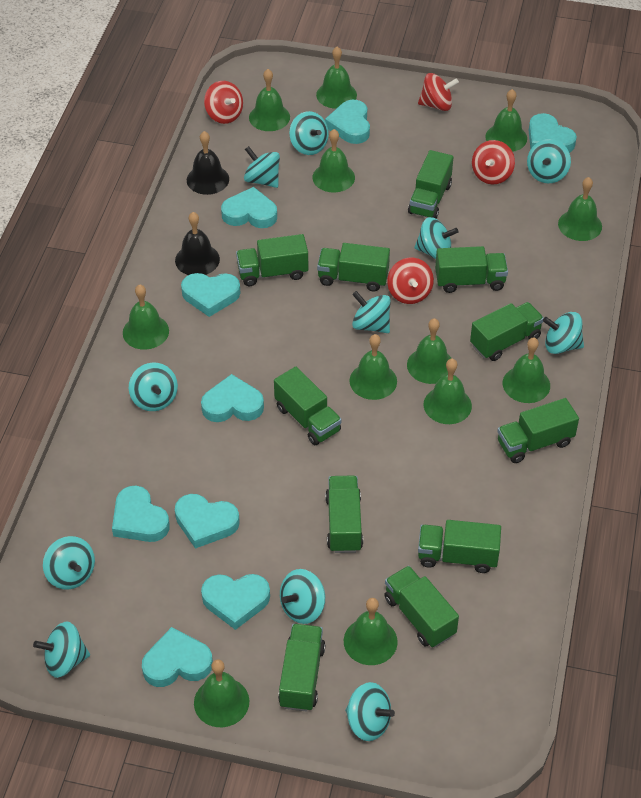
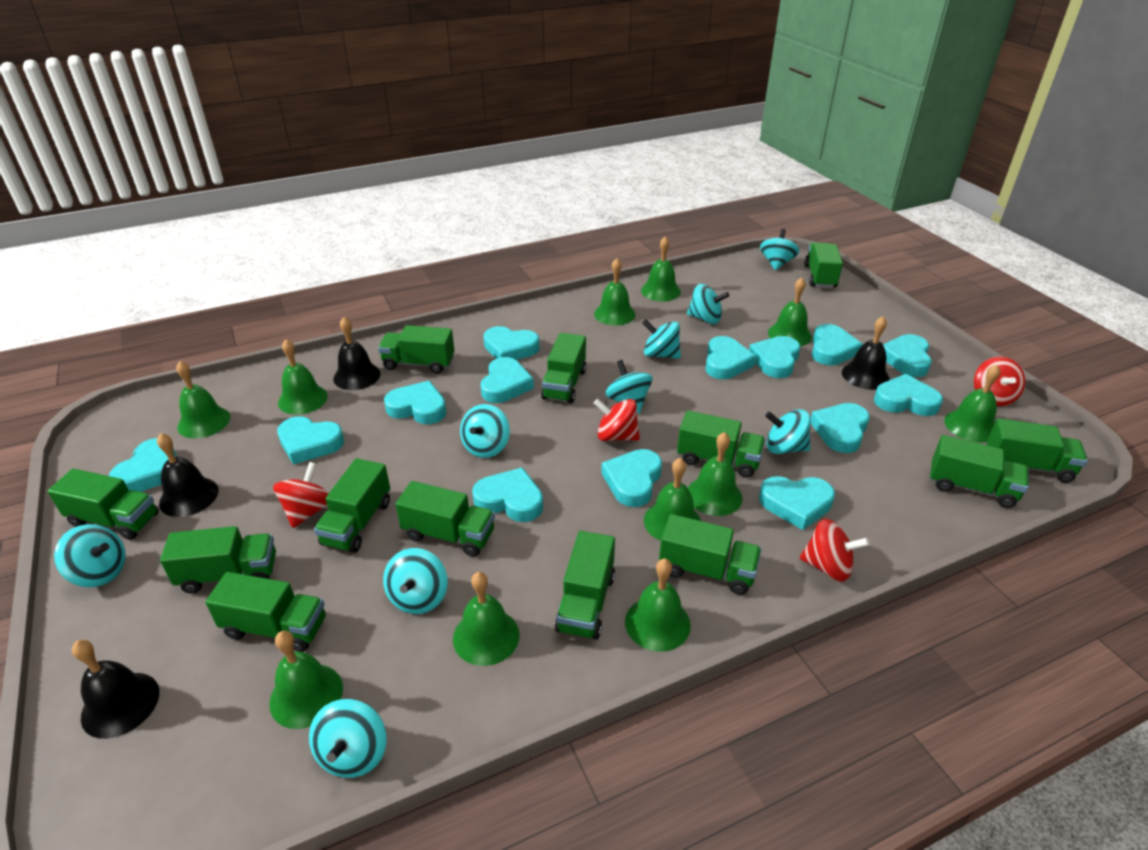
black bell: [175,212,220,275] [187,131,229,195] = 2 -> [72,640,159,739] [157,433,218,517] [333,317,381,390] [842,317,890,390] = 4
green bell: [123,284,169,350] [194,659,249,727] [249,69,290,131] [312,129,355,192] [316,46,357,109] [344,598,398,665] [349,334,397,400] [407,318,452,384] [424,359,472,424] [486,89,527,152] [503,338,550,403] [558,177,602,241] = 12 -> [176,361,230,438] [269,631,343,729] [278,339,328,415] [453,572,520,666] [594,258,636,325] [625,559,691,652] [641,236,681,301] [644,458,701,541] [688,432,742,516] [768,278,812,346] [944,365,1001,442] = 11
green truck: [236,234,308,286] [274,366,342,445] [278,624,325,712] [317,243,390,292] [325,475,363,553] [384,566,459,647] [408,150,453,219] [418,520,501,573] [435,246,508,293] [470,302,544,361] [497,398,579,463] = 11 -> [48,469,159,540] [160,526,276,593] [205,572,326,652] [314,458,390,553] [378,325,454,374] [395,481,495,557] [541,333,586,403] [555,531,615,640] [659,514,762,595] [677,410,765,478] [804,242,843,288] [930,435,1029,508] [986,418,1088,483] = 13
turquoise heart: [112,486,170,542] [142,627,213,687] [175,494,240,549] [181,273,240,317] [201,374,264,422] [201,574,270,630] [221,187,277,228] [325,100,370,144] [529,113,577,153] = 9 -> [109,438,177,492] [277,416,344,465] [384,381,447,424] [472,467,543,522] [481,357,534,403] [483,326,540,360] [601,449,662,507] [705,336,756,379] [749,336,800,378] [759,476,835,530] [811,403,870,453] [812,324,863,366] [874,374,943,416] [883,334,932,377] = 14
turquoise spinning top: [33,622,90,678] [43,536,95,589] [129,362,178,411] [244,146,280,188] [280,569,325,624] [289,111,329,155] [345,682,395,741] [352,291,391,333] [414,217,458,259] [527,139,571,183] [543,312,584,354] = 11 -> [54,524,126,587] [309,699,387,778] [383,548,448,614] [460,404,510,458] [605,360,653,413] [642,319,681,359] [687,284,729,324] [760,229,799,270] [765,409,811,454] = 9

